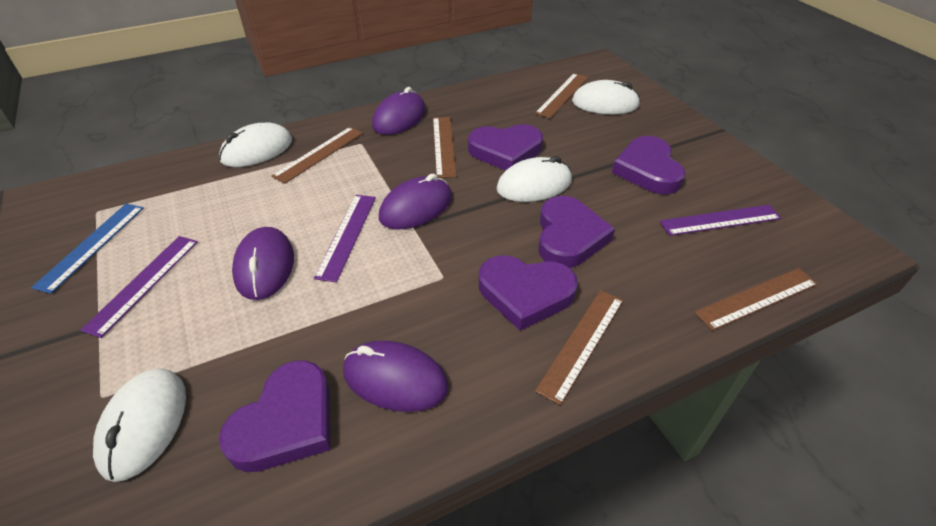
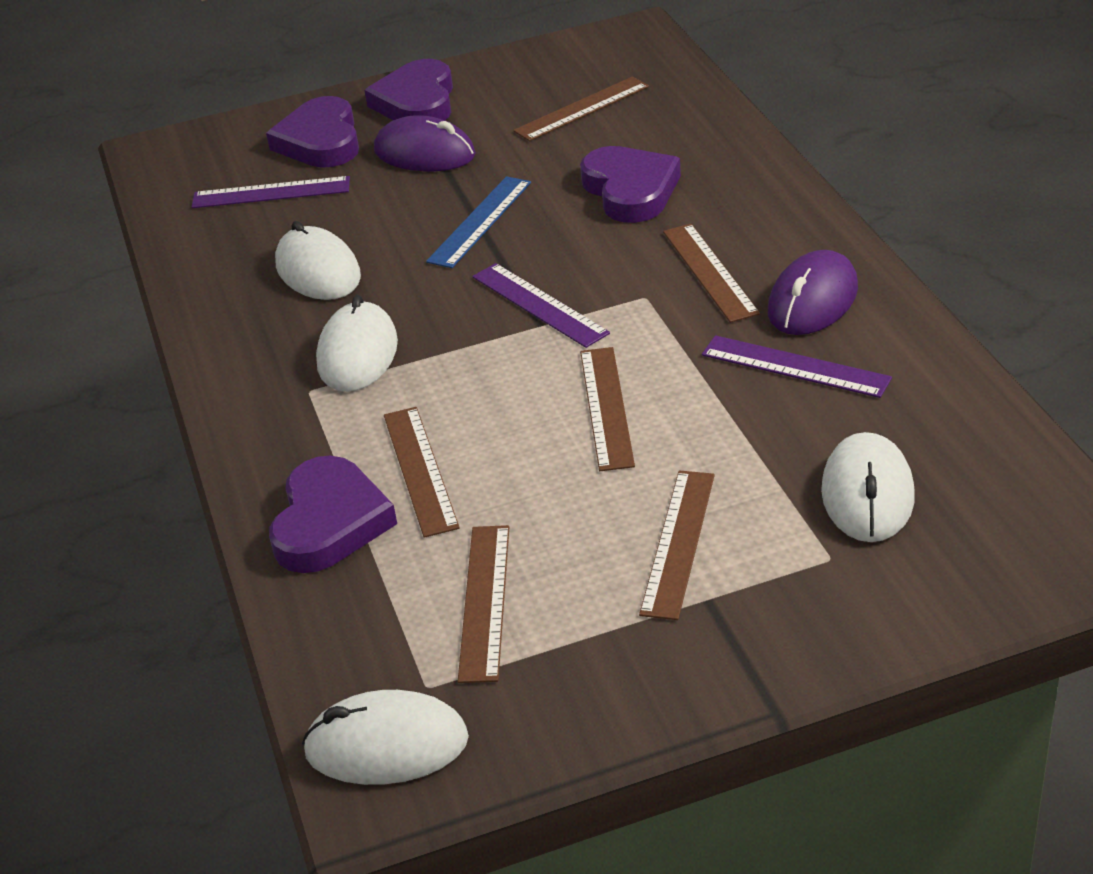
brown ruler: [271,127,363,184] [433,117,456,178] [535,73,588,118] [535,290,623,405] [694,268,818,331] = 5 -> [384,407,460,538] [458,525,509,683] [513,77,649,141] [580,347,635,471] [639,470,715,620] [663,224,760,323] = 6
purple heart: [219,360,330,472] [468,124,543,170] [479,256,578,331] [538,196,615,268] [612,136,686,194] = 5 -> [266,96,359,168] [269,455,397,573] [365,59,453,120] [580,146,681,223] = 4
purple mouse: [232,227,294,300] [343,340,449,412] [372,87,426,135] [379,174,452,230] = 4 -> [374,115,476,171] [768,250,858,335] = 2

